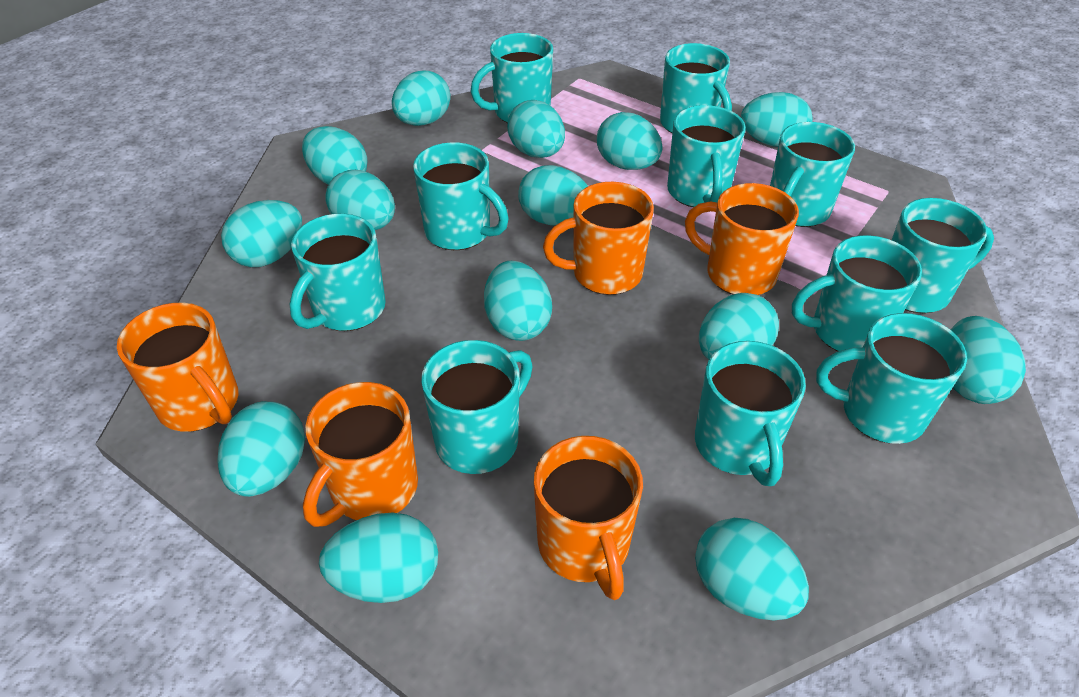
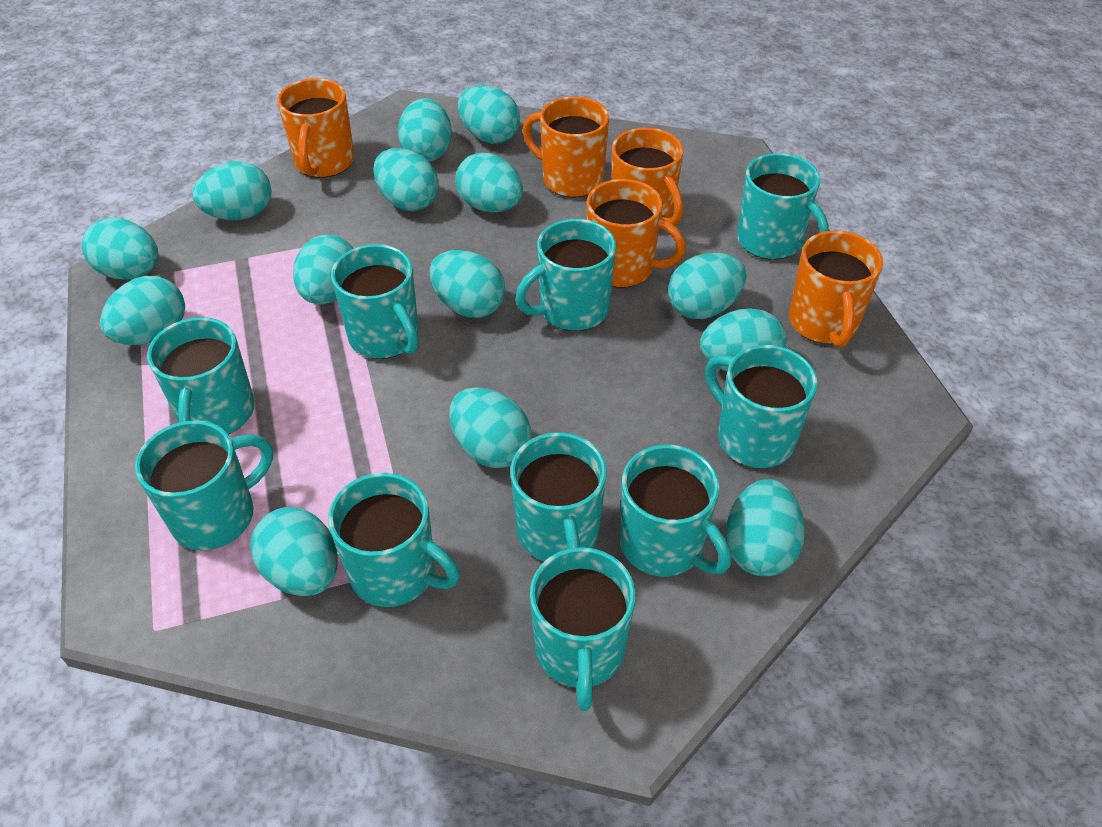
turquoise mug: [290,214,386,331] [413,142,509,250] [421,340,533,474] [471,33,553,123] [660,43,732,133] [667,105,746,207] [695,341,806,486] [770,122,855,227] [792,235,922,351] [816,313,967,444] [892,198,994,313] = 11 -> [135,420,273,550] [147,317,255,435] [328,473,460,607] [331,244,419,359] [510,432,607,561] [515,219,616,331] [530,547,636,711] [620,445,731,577] [705,345,817,468] [737,153,829,260] = 10

